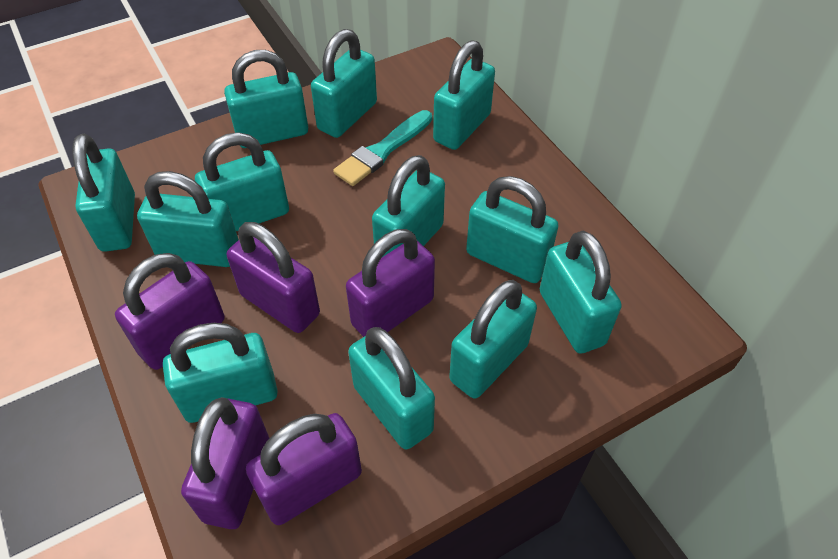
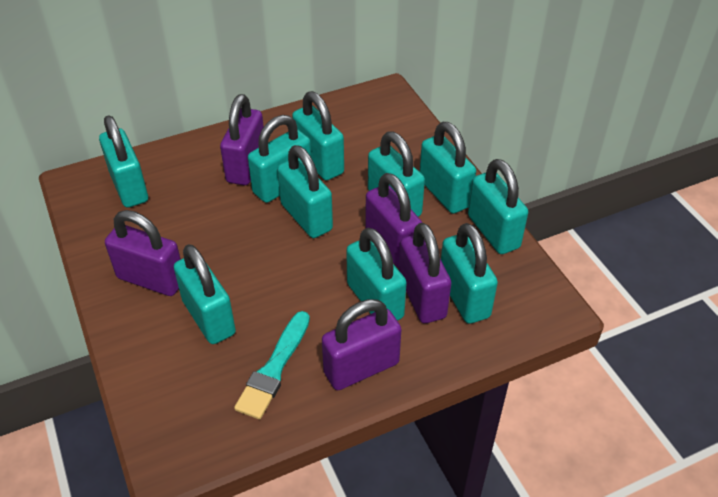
turquoise padlock: [72,134,135,252] [137,171,239,267] [163,323,278,423] [195,132,289,231] [224,50,308,148] [311,29,377,138] [348,327,435,450] [372,155,445,257] [433,40,495,150] [449,280,537,399] [466,176,559,283] [540,231,622,354] = 12 -> [99,116,148,208] [174,244,236,344] [248,115,311,203] [277,145,333,238] [292,91,344,181] [346,228,407,321] [368,131,425,217] [420,122,476,214] [441,223,498,324] [468,159,528,254] = 10

